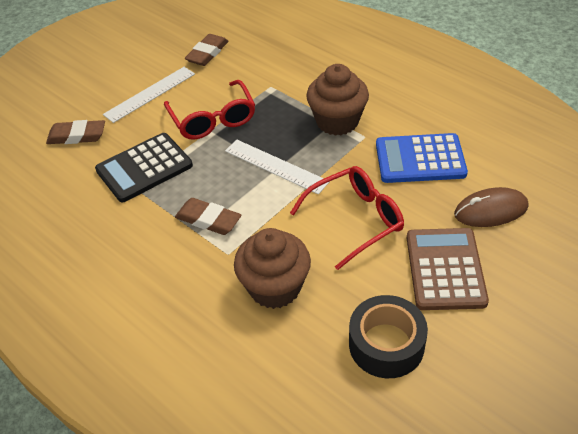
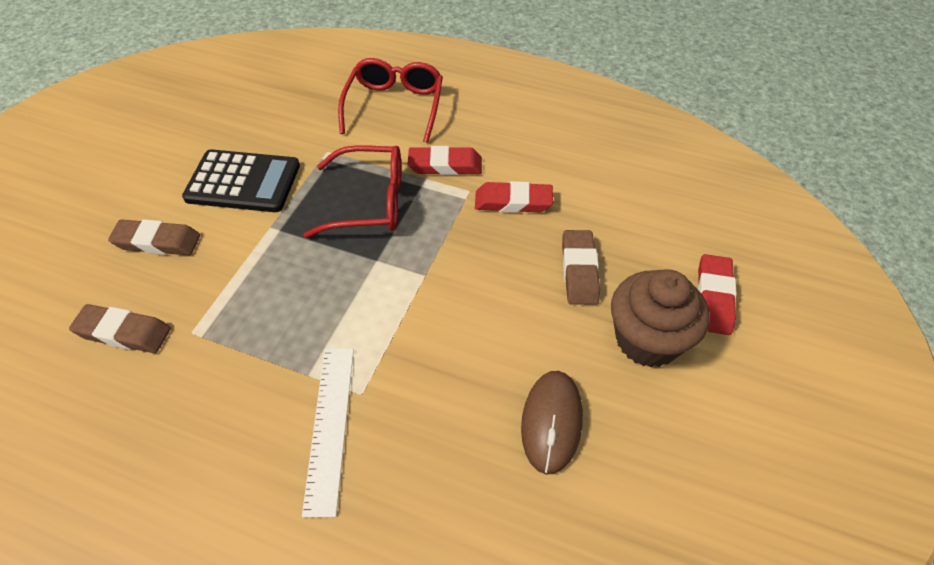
black tape: [349,295,428,378] = 1 -> none = 0
blue calculator: [376,133,468,183] = 1 -> none = 0
brown calculator: [407,228,489,310] = 1 -> none = 0
brown cupcake: [234,228,311,309] [306,64,369,136] = 2 -> [611,269,710,368] = 1
red eraser: none = 0 -> [408,146,482,175] [475,181,553,213] [698,254,736,335] = 3
white ruler: [103,67,195,123] [225,140,329,195] = 2 -> [302,348,354,518] = 1

